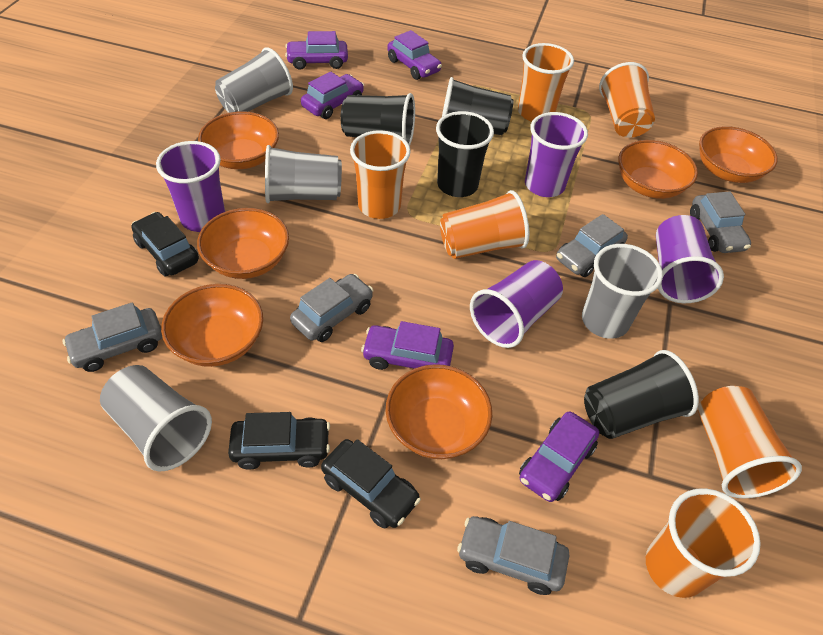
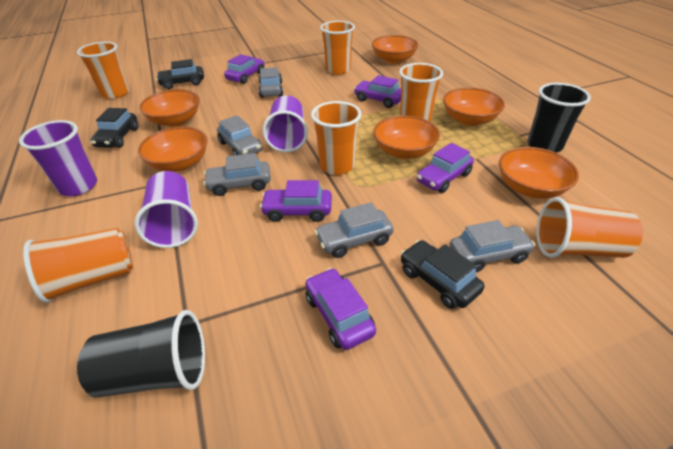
black cup: [341,93,415,146] [436,111,494,197] [442,77,513,135] [584,350,699,439] = 4 -> [77,310,205,398] [528,83,591,153] = 2
grey cup: [100,365,212,471] [215,47,293,113] [265,145,342,203] [582,244,663,339] = 4 -> none = 0
purple cup: [156,141,225,232] [470,260,563,348] [525,112,588,197] [656,215,724,303] = 4 -> [19,120,97,196] [135,171,198,248] [263,95,308,153] = 3

